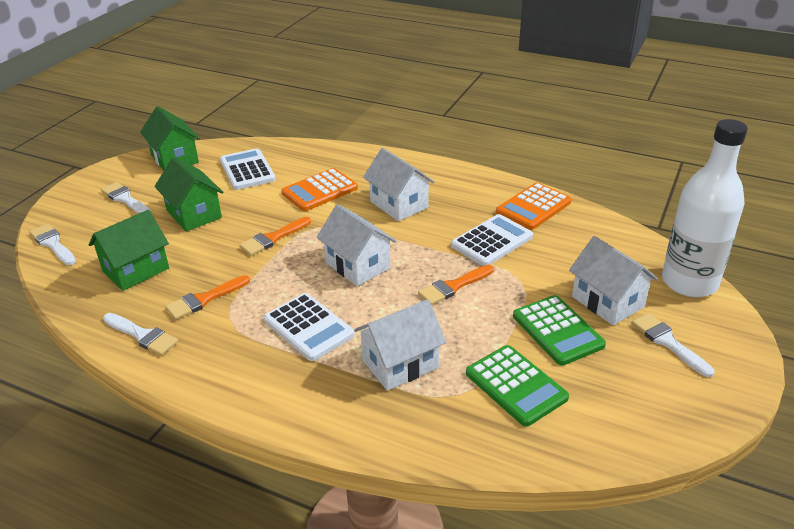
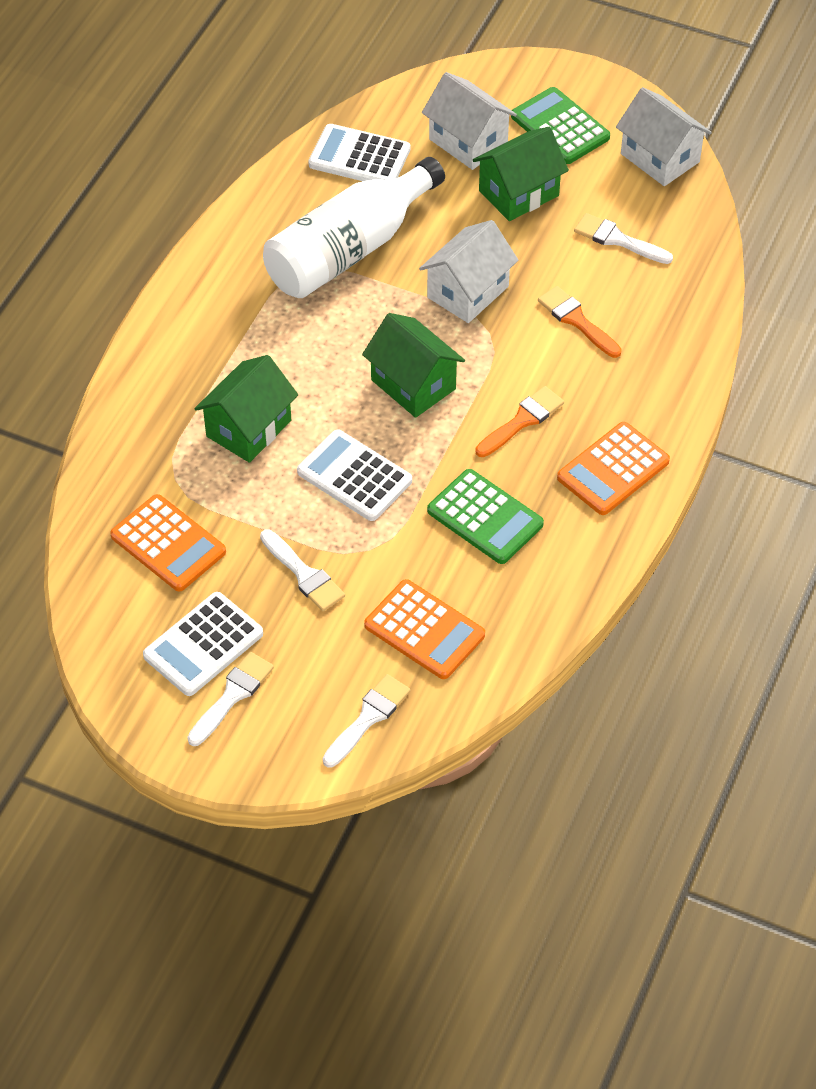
orange brush: [165,275,250,320] [239,217,311,255] [418,265,494,305] = 3 -> [475,386,564,457] [538,286,622,358] = 2
orange calculator: [281,168,358,211] [496,183,571,230] = 2 -> [110,494,226,592] [364,579,485,679] [557,422,670,515] = 3
white house: [317,204,396,286] [354,299,446,391] [363,148,435,221] [569,236,658,325] = 4 -> [419,220,519,323] [422,72,517,170] [616,87,712,186] = 3

